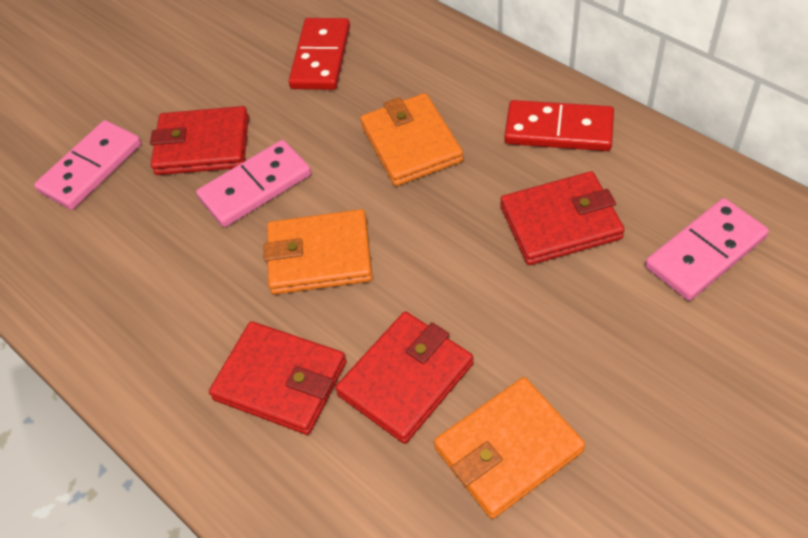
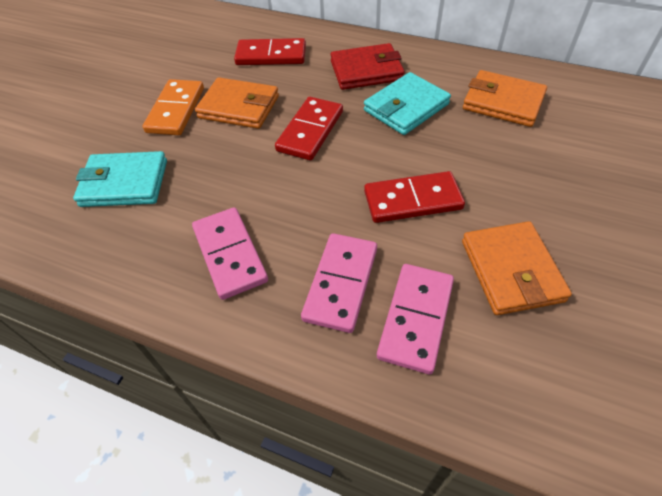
orange domino: none = 0 -> [143,79,204,135] = 1
red domino: [289,18,350,90] [504,100,614,151] = 2 -> [234,38,306,65] [275,97,343,160] [364,171,465,223] = 3
red wallet: [150,106,249,175] [209,321,347,435] [335,312,473,444] [500,171,625,265] = 4 -> [330,43,405,90] = 1
turquoise wallet: none = 0 -> [73,151,167,207] [364,72,451,135] = 2

